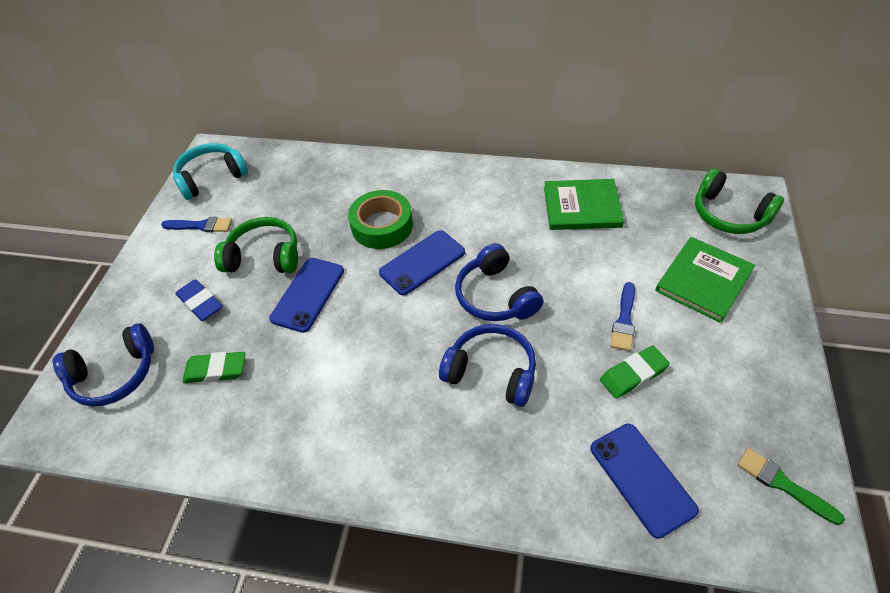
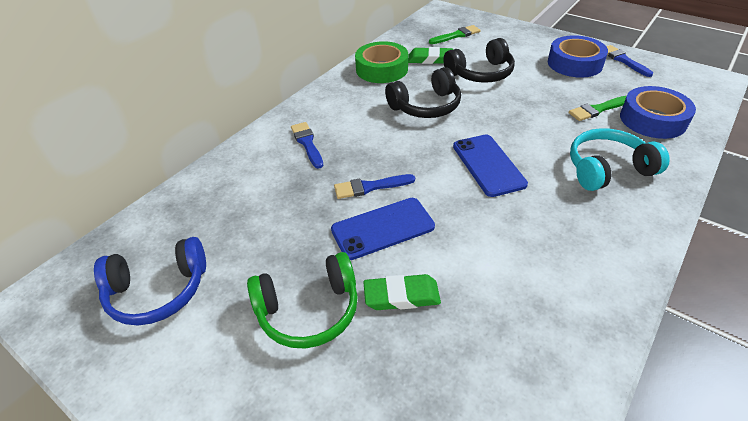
black headphones: none = 0 -> [385,67,461,118] [443,38,515,83] = 2
blue brush: [161,217,232,232] [610,282,635,351] = 2 -> [291,122,323,169] [334,174,415,199] [606,45,653,77] = 3
blue eraser: [176,279,223,321] = 1 -> none = 0
blue headphones: [53,323,154,407] [439,324,536,407] [455,243,543,321] = 3 -> [94,237,206,325] = 1
blue phone: [269,258,344,333] [379,230,465,295] [590,424,699,539] = 3 -> [331,198,435,260] [453,135,528,197] = 2
blue tape: none = 0 -> [548,35,608,78] [620,86,696,139] = 2
green book: [544,179,624,230] [656,237,755,323] = 2 -> none = 0
green brush: [737,448,845,525] = 1 -> [429,25,481,44] [569,96,627,121] = 2
green headphones: [214,217,298,273] [695,169,784,234] = 2 -> [247,252,358,349] = 1

